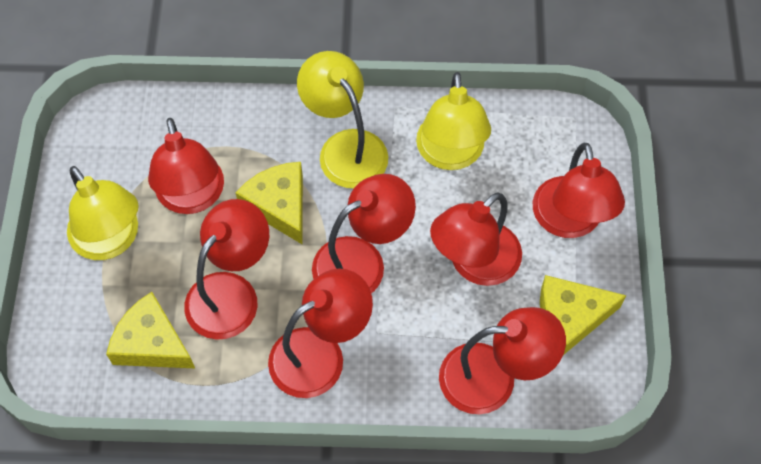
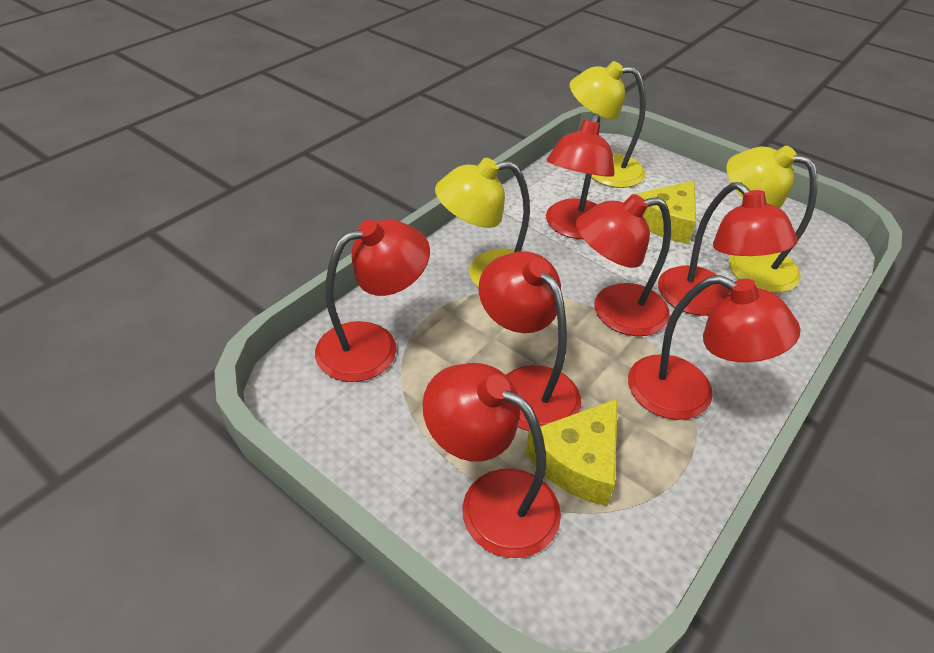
yellow cheese: [106,292,195,368] [236,162,303,244] [540,275,627,355] = 3 -> [525,398,618,506] [636,180,696,244] = 2

